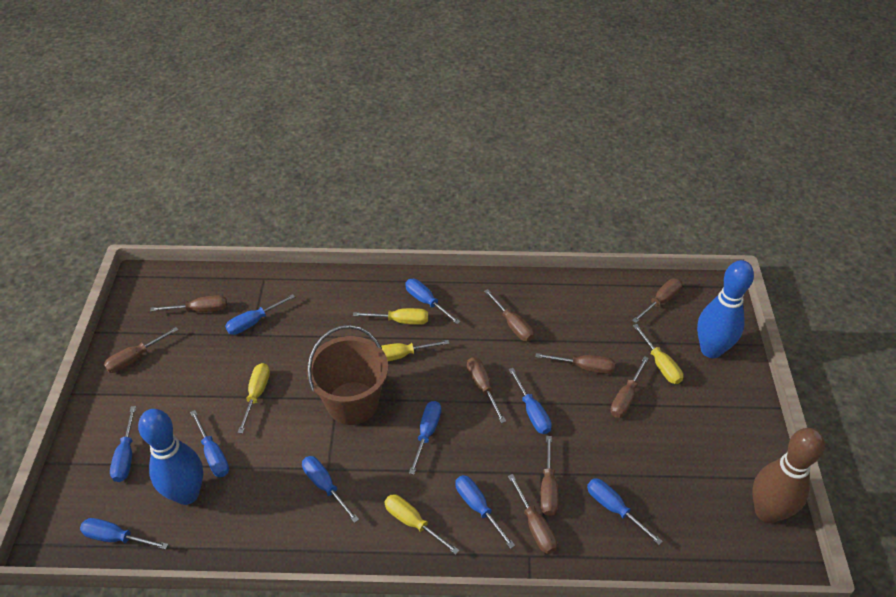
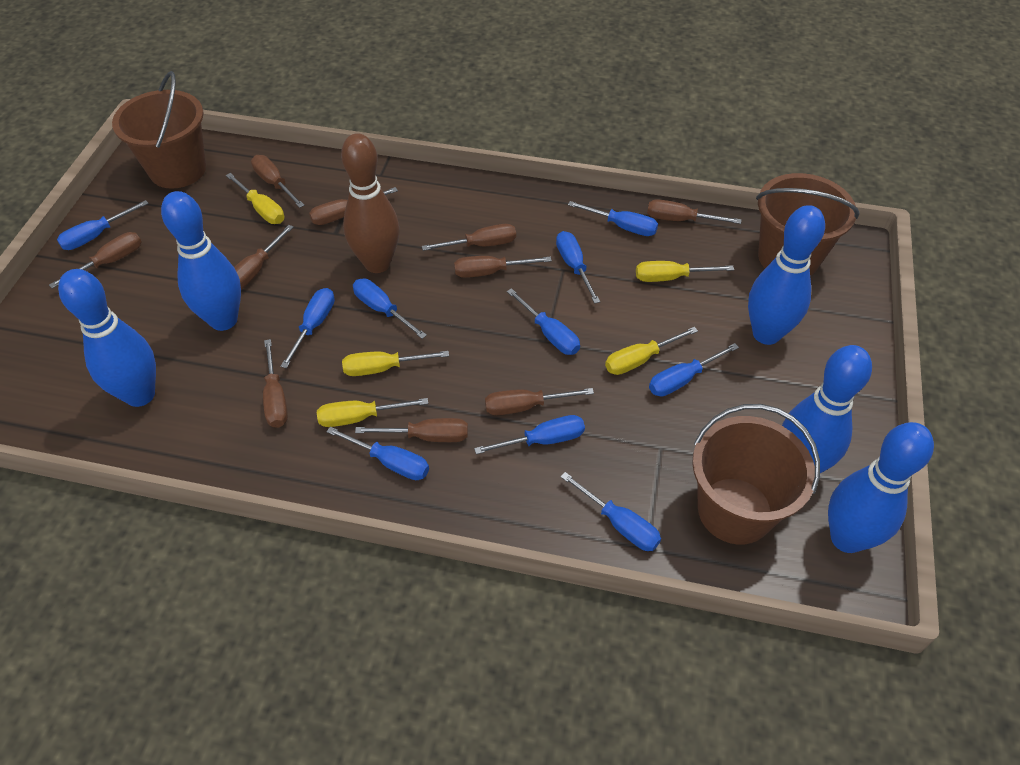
blue bowling pin: [138,409,203,505] [697,260,754,358] = 2 -> [58,269,156,407] [161,191,241,331] [748,205,825,345] [782,345,872,473] [828,422,934,553] = 5
brown bucket: [307,325,388,425] = 1 -> [112,71,206,189] [692,404,820,545] [756,173,860,276] = 3
brown screwdriver: [104,327,178,373] [150,295,227,312] [467,357,506,423] [484,289,534,342] [508,474,557,554] [535,353,615,374] [540,436,558,516] [610,356,649,418] [632,278,682,323] = 9 -> [49,232,141,289] [234,225,293,289] [251,155,304,208] [263,339,288,428] [309,187,398,225] [355,418,468,442] [422,224,516,251] [454,256,552,278] [485,388,594,415] [647,199,741,224] = 10

